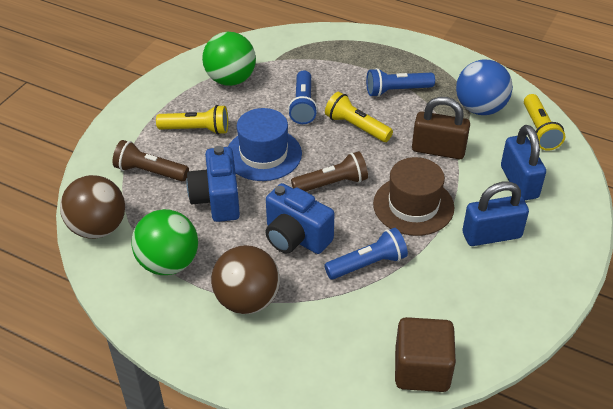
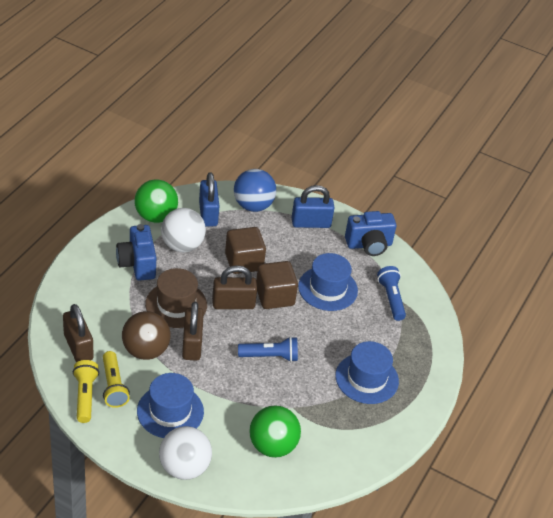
blue flashlight: [288,70,318,124] [324,228,408,279] [366,68,435,97] = 3 -> [238,337,298,362] [377,266,406,321] = 2
blue hat: [228,108,302,181] = 1 -> [137,373,204,438] [298,253,358,311] [335,341,399,404] = 3
brown ball: [60,175,125,239] [211,245,280,314] = 2 -> [122,311,170,360] = 1
brown cube: [395,317,456,392] = 1 -> [225,227,266,274] [256,261,298,309] = 2
brown flashlight: [112,140,189,181] [291,151,368,192] = 2 -> none = 0
brown padlock: [412,97,470,159] = 1 -> [63,304,94,362] [182,302,204,361] [212,265,257,309] = 3
white ball: none = 0 -> [159,426,212,480] [161,208,206,252] = 2
yellow flashlight: [156,105,228,135] [325,92,393,142] [524,94,565,151] = 3 -> [73,360,99,423] [103,351,130,408] = 2

